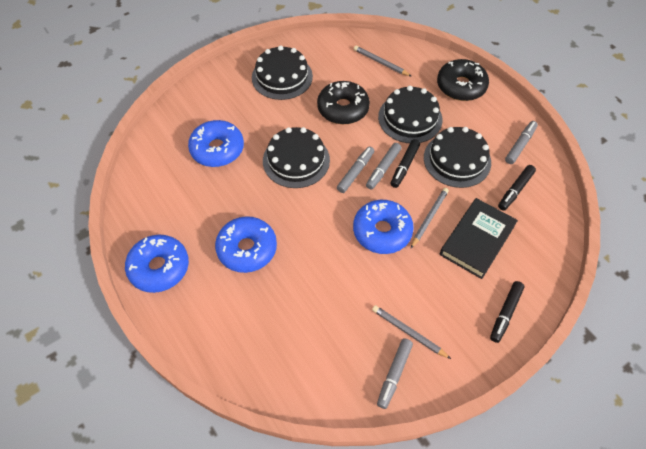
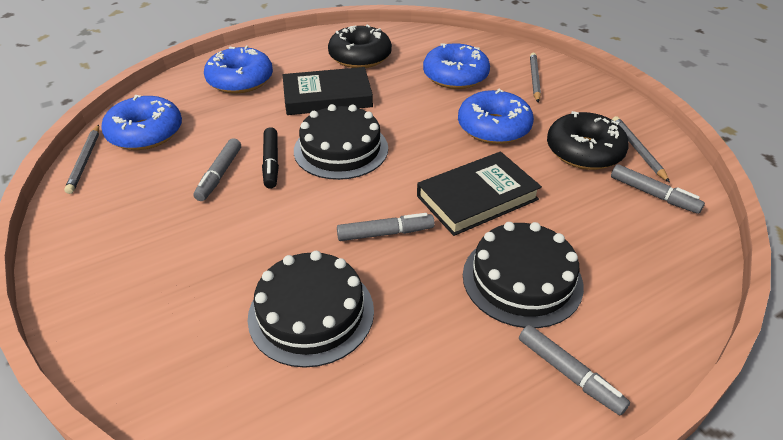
black book: [440,198,518,279] = 1 -> [283,67,373,115] [417,152,542,236] = 2
black cake: [252,45,313,100] [263,127,330,188] [378,86,443,143] [424,127,491,188] = 4 -> [248,251,374,368] [294,104,388,180] [463,222,584,328] = 3
black marker: [391,139,420,188] [490,281,525,343] [498,165,536,211] = 3 -> [262,127,279,189] = 1

